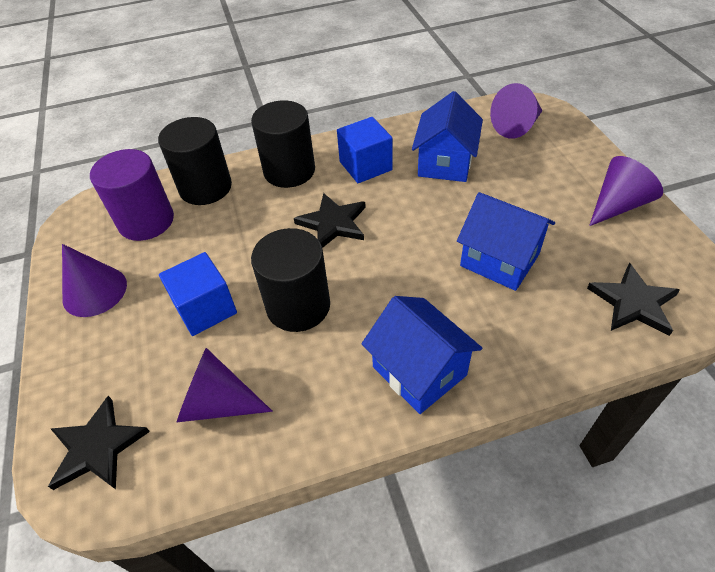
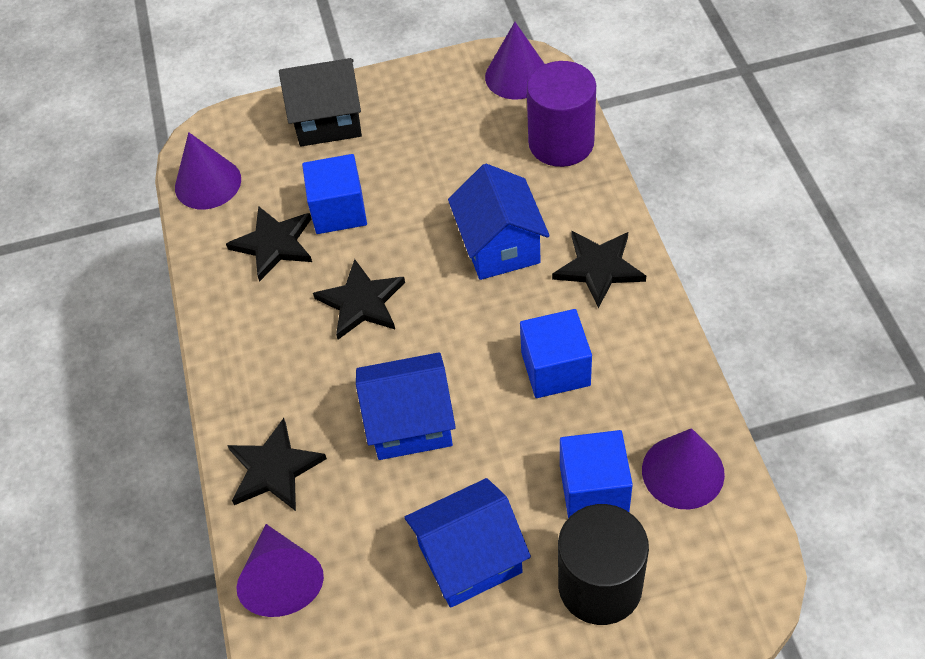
black cylinder: [158,117,232,205] [251,100,315,188] [251,228,330,332] = 3 -> [558,504,649,625] = 1
black house: none = 0 -> [279,58,362,146] = 1
black star: [48,396,150,490] [294,193,366,248] [587,263,680,336] = 3 -> [226,206,312,282] [227,418,327,511] [313,259,405,340] [552,231,646,308] = 4
blue cube: [159,252,237,336] [337,117,393,183] = 2 -> [302,154,367,234] [520,309,592,398] [560,430,633,518] = 3

